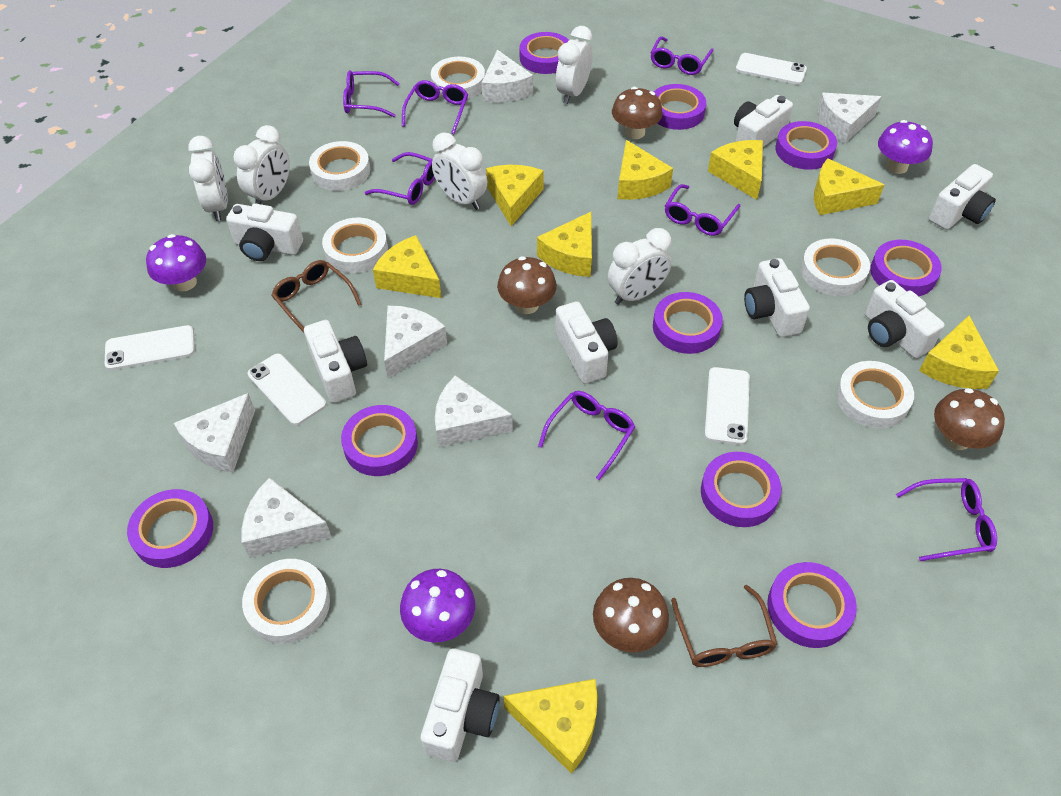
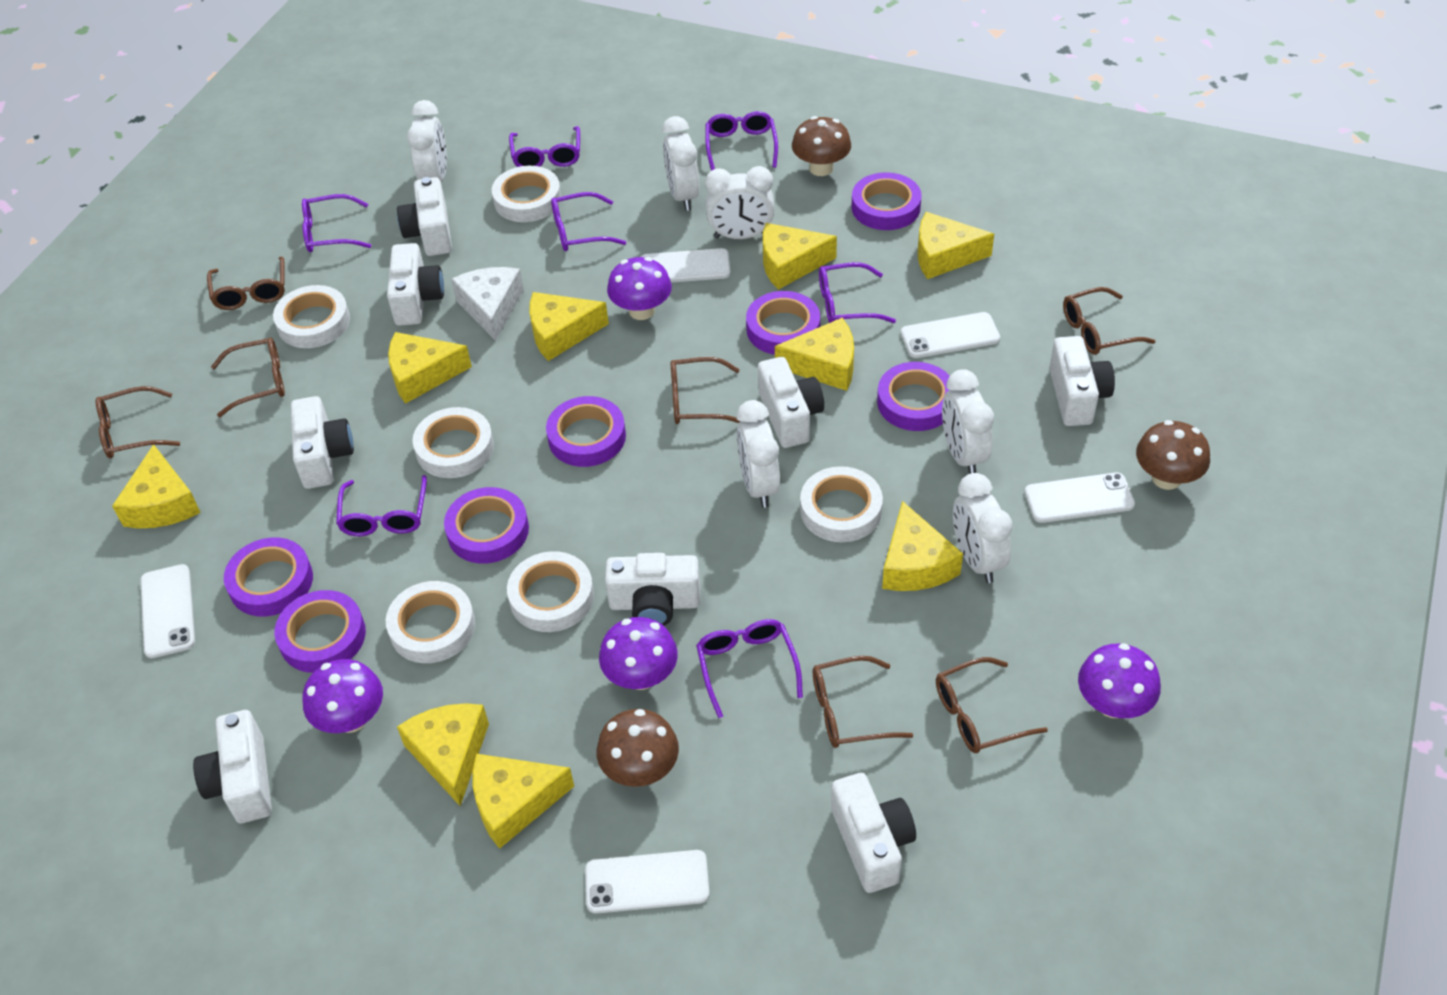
brown glasses: [271,260,361,332] [671,585,777,667] = 2 -> [96,386,180,458] [207,256,285,310] [211,337,285,417] [671,357,741,424] [813,656,913,748] [936,657,1048,753] [1063,287,1156,355] = 7
brown mushroom: [497,256,557,314] [593,578,669,652] [612,87,662,139] [934,388,1005,450] = 4 -> [597,709,679,787] [792,116,851,176] [1136,420,1210,490] = 3
purple mushroom: [146,234,206,291] [400,569,475,642] [878,120,933,174] = 3 -> [303,659,383,733] [599,617,678,690] [607,257,672,320] [1078,643,1161,718] = 4
purple tape: [127,489,213,568] [341,405,418,476] [519,32,569,74] [653,292,723,354] [654,84,706,130] [701,452,781,527] [767,562,857,648] [775,121,837,170] [870,240,942,296] = 9 -> [224,537,313,617] [274,590,366,673] [444,487,529,564] [546,396,626,467] [746,291,820,355] [852,172,922,230] [877,362,950,431] = 7
white cheese: [174,393,255,473] [242,478,332,558] [384,306,447,378] [435,375,513,448] [481,50,533,103] [817,93,882,143] = 6 -> [451,267,524,341] = 1
white clock: [188,136,228,221] [234,125,290,204] [432,132,487,210] [556,26,592,104] [608,228,672,305] = 5 -> [407,100,447,182] [662,116,699,211] [705,166,775,239] [737,400,780,508] [942,369,994,474] [953,473,1013,583] = 6
white phone: [105,325,195,370] [248,354,326,426] [704,367,750,445] [736,53,807,85] = 4 -> [140,564,195,658] [585,850,710,914] [641,248,731,283] [901,312,1000,358] [1024,472,1135,523] = 5
yellow cheese: [373,235,441,298] [486,165,544,226] [503,679,598,774] [537,212,592,277] [617,140,673,200] [708,140,763,200] [814,158,884,215] [919,316,999,389] = 8 -> [112,444,201,528] [388,332,472,404] [397,703,489,806] [473,754,574,849] [529,292,609,361] [763,223,837,290] [775,318,854,391] [882,501,963,591] [918,212,994,279] = 9

